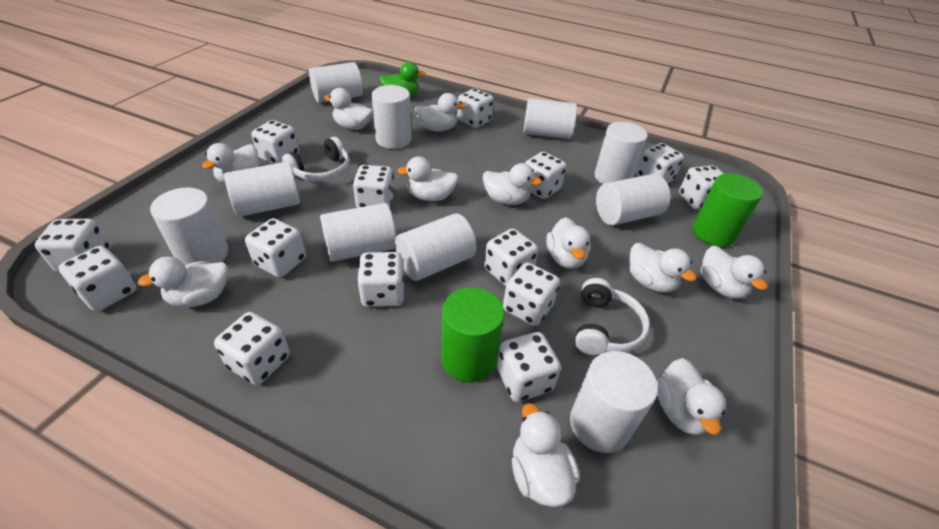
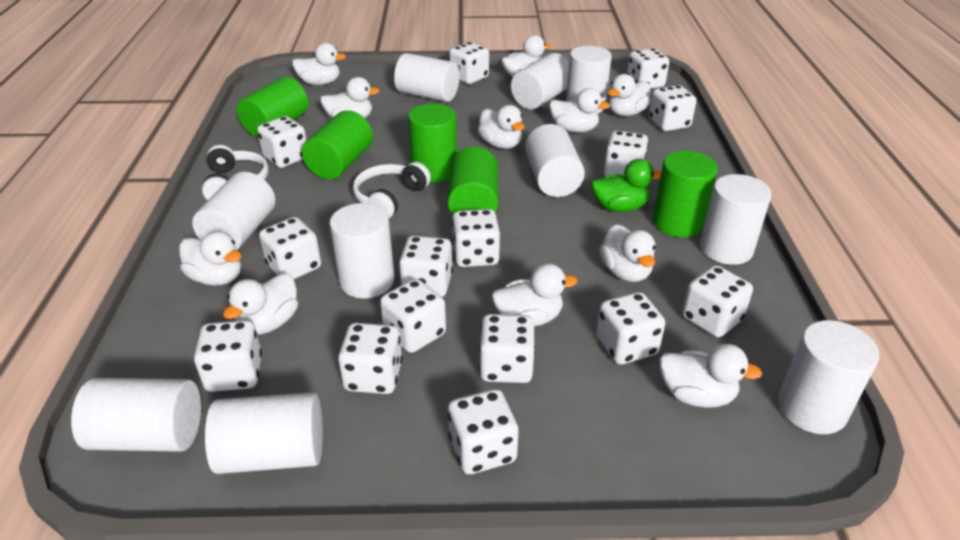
green cylinder: [441,287,505,382] [693,173,763,247] = 2 -> [237,77,308,138] [302,110,373,180] [408,104,457,183] [447,147,498,215] [653,151,718,237] = 5
white dice: [35,219,111,272] [58,246,137,311] [214,312,290,385] [245,218,306,278] [251,120,299,164] [353,165,395,208] [357,252,404,307] [457,88,494,128] [484,228,538,286] [497,332,561,402] [503,262,560,326] [525,152,567,199] [636,143,684,183] [679,165,723,210] = 14 -> [194,320,262,392] [257,116,307,168] [259,217,321,279] [338,323,402,394] [380,279,446,353] [399,236,453,297] [448,389,519,474] [449,42,489,84] [452,209,500,267] [479,314,535,383] [596,292,665,365] [604,131,648,177] [627,48,669,89] [649,85,697,131] [682,265,753,337] = 15

